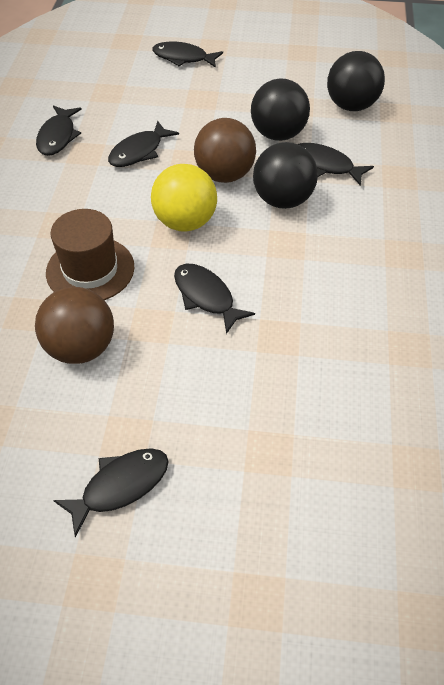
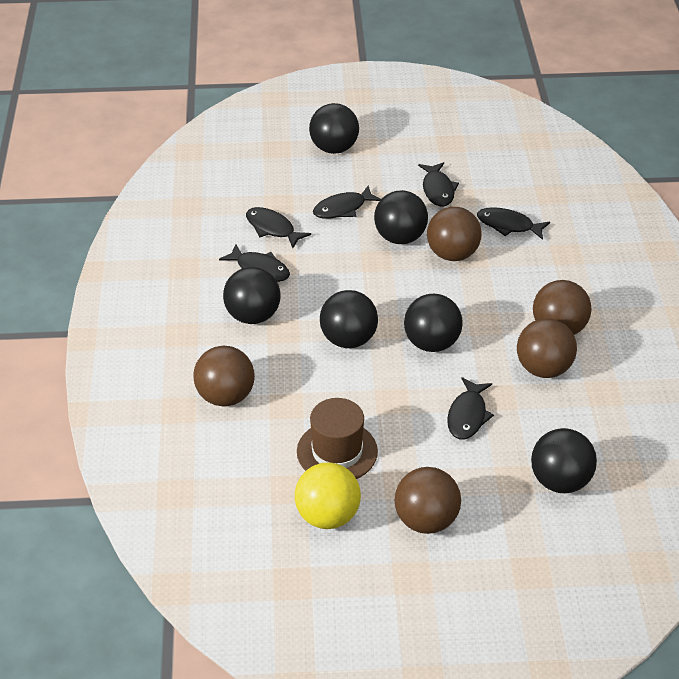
black ball: [251,78,310,141] [253,142,318,209] [327,51,385,111] = 3 -> [223,267,281,324] [309,103,359,154] [320,290,378,348] [374,190,428,244] [404,294,463,352] [531,428,597,493] = 6
brown ball: [35,287,114,364] [194,118,256,183] = 2 -> [193,346,255,407] [395,467,461,534] [427,207,482,261] [517,318,577,378] [533,280,592,335] = 5

